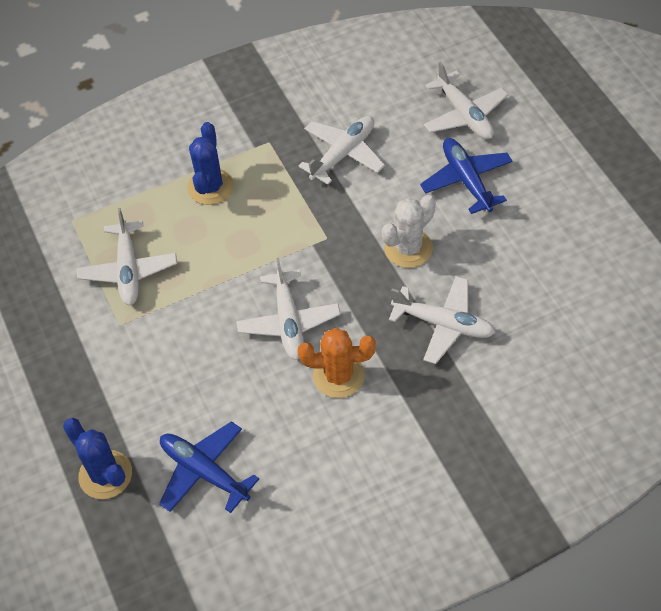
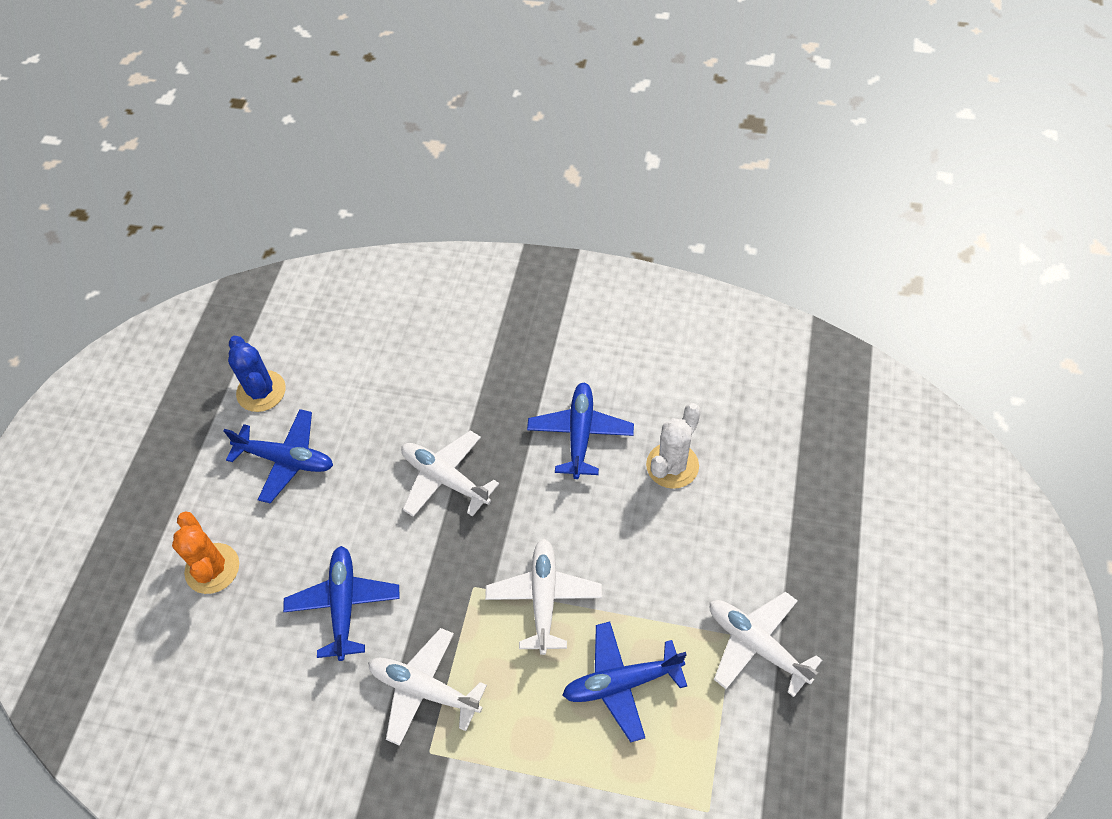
blue cactus: [63,418,132,499] [187,122,234,205] = 2 -> [228,336,286,412] = 1
blue plane: [159,421,259,513] [420,138,513,214] = 2 -> [224,409,333,503] [283,546,400,661] [527,383,634,479] [562,621,687,743] = 4
white plane: [77,208,177,305] [236,258,341,360] [299,116,385,185] [389,276,496,364] [424,61,509,140] = 5 -> [368,628,487,746] [401,430,499,517] [485,539,602,655] [710,592,822,697] = 4

